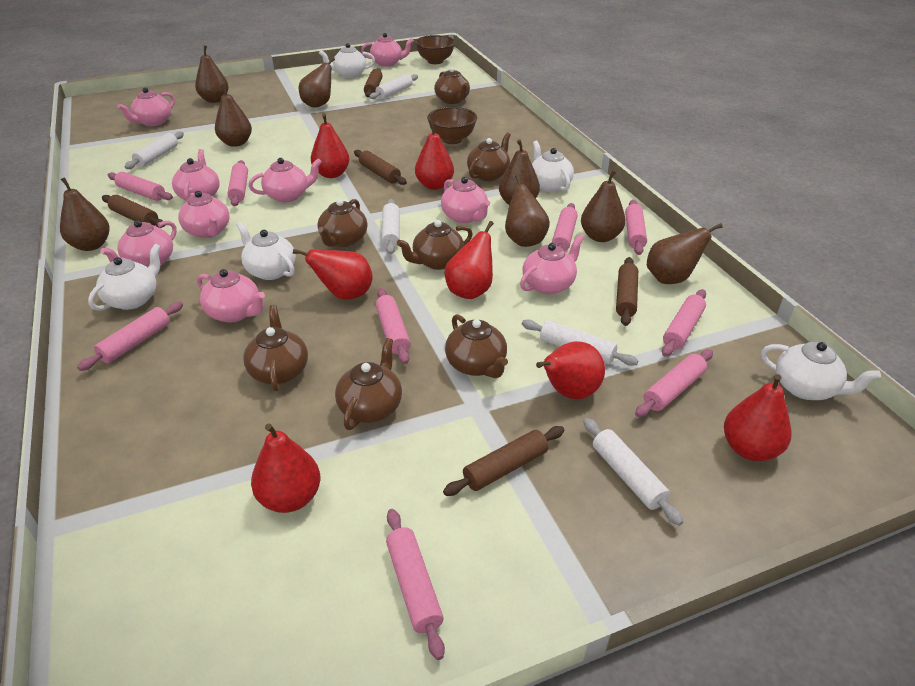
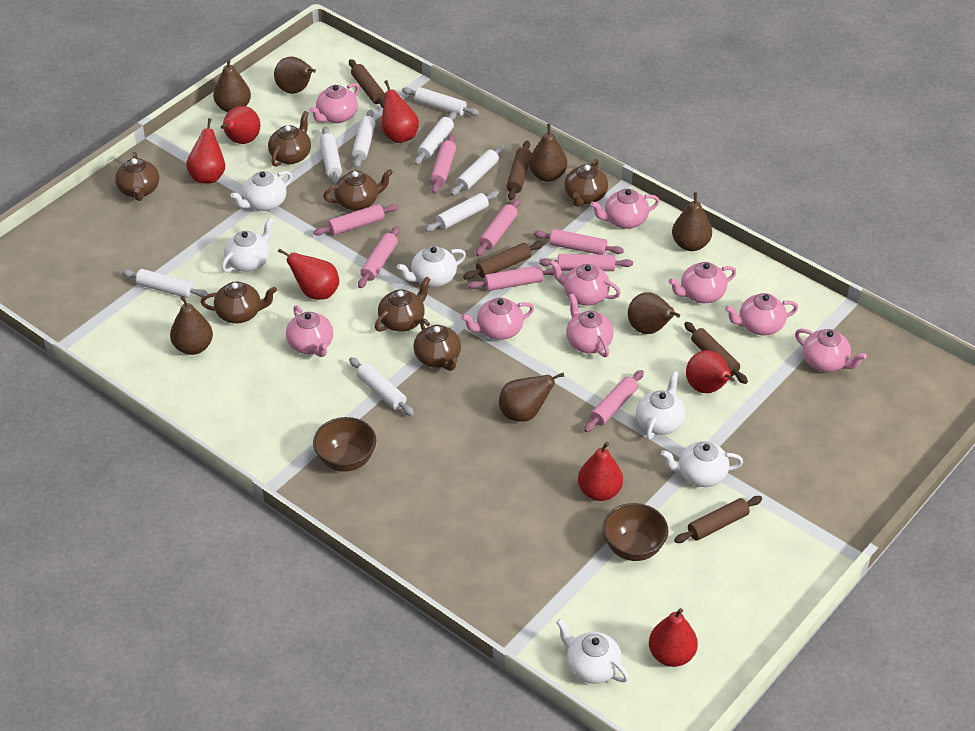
brown pear: [60,177,110,251] [195,45,229,103] [215,84,252,147] [299,57,335,108] [499,139,540,205] [505,174,550,247] [581,170,626,242] [647,223,723,284] = 8 -> [170,296,213,355] [213,59,251,112] [274,57,316,94] [499,373,564,422] [529,124,567,182] [628,292,680,334] [672,192,712,251] = 7
pink rolling pin: [77,302,183,371] [108,172,173,201] [227,160,248,206] [375,288,411,364] [386,509,445,660] [552,203,578,251] [625,200,647,255] [635,349,713,417] [662,289,706,357] = 9 -> [313,204,399,235] [358,226,400,288] [430,134,456,194] [468,265,554,291] [476,198,520,256] [533,229,624,255] [540,254,633,271] [584,370,644,433] = 8
white rolling pin: [124,131,184,169] [369,74,418,99] [381,199,400,254] [522,319,638,366] [583,418,683,526] = 5 -> [122,269,208,298] [320,126,342,185] [349,357,414,416] [352,109,376,168] [402,87,480,116] [414,111,457,165] [425,191,499,232] [450,145,504,196] = 8
white teapot: [88,244,161,311] [236,222,296,280] [319,43,375,78] [532,140,574,192] [761,342,881,400] = 5 -> [221,217,274,273] [230,171,292,211] [397,246,466,287] [556,619,629,684] [636,371,685,440] [661,441,743,487] = 6

